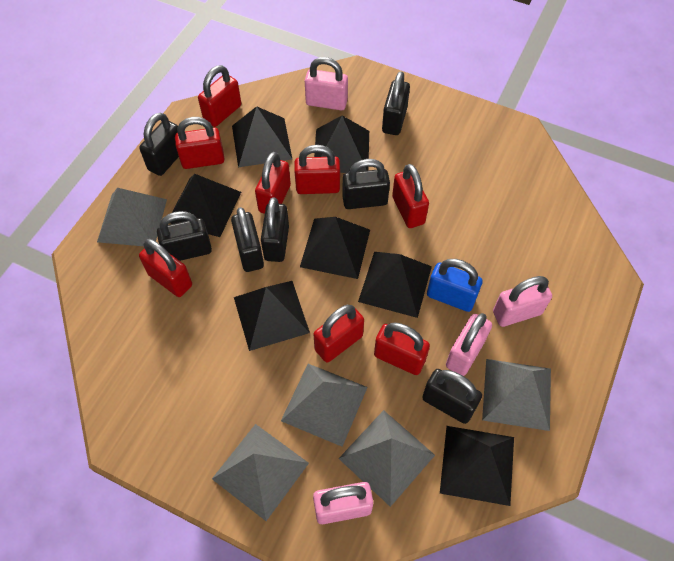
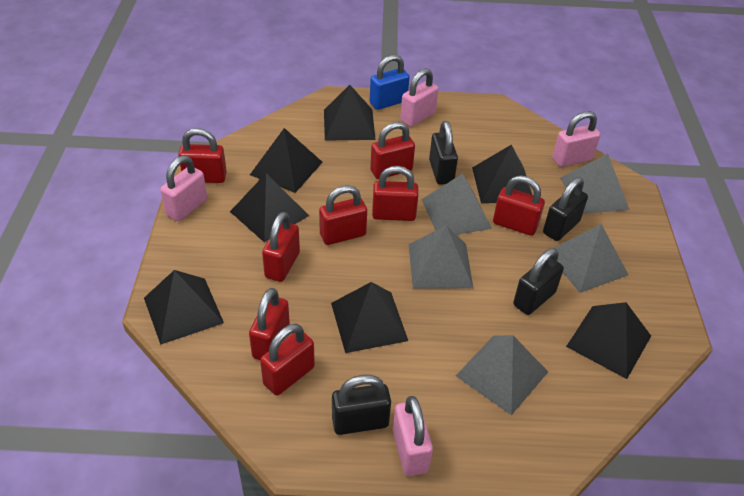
black padlock: [139,112,179,176] [157,211,212,261] [231,207,264,272] [261,197,289,262] [342,159,390,209] [382,71,410,135] [422,369,482,424] = 7 -> [332,375,391,435] [429,121,458,185] [513,248,564,315] [543,177,588,241] = 4

